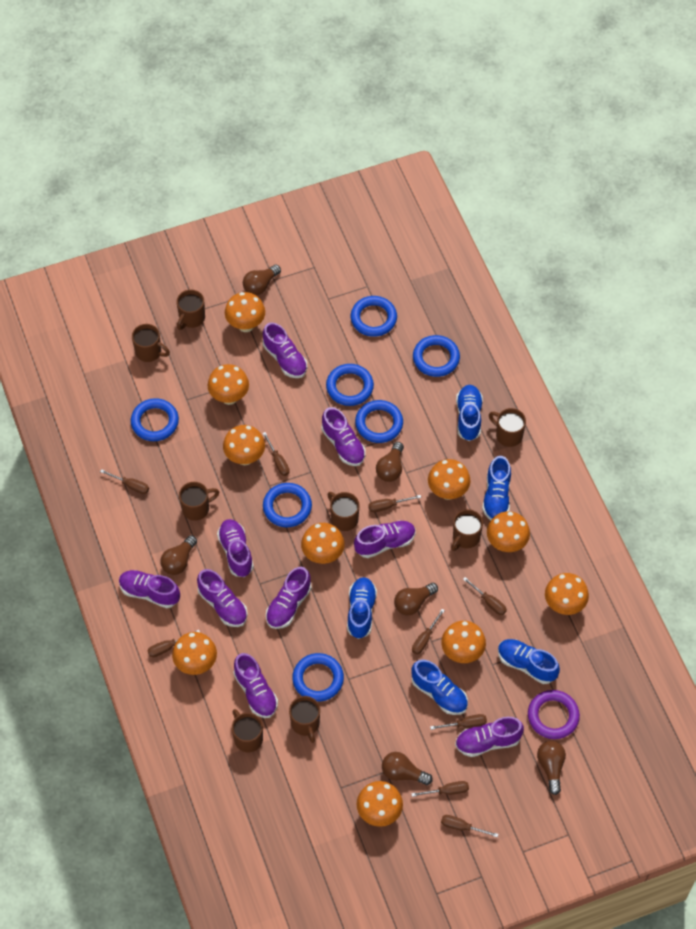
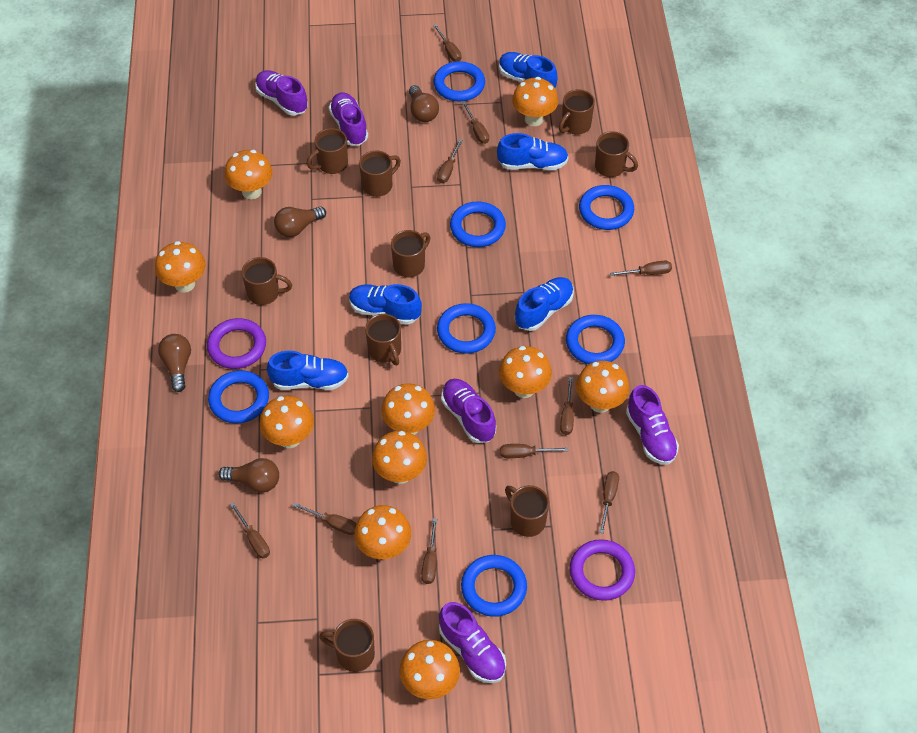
brown light bulb: [161,535,197,575] [243,264,281,295] [376,442,404,482] [382,752,433,785] [394,583,438,616] [537,741,566,795] = 6 -> [158,334,191,392] [219,458,279,492] [274,207,326,237] [409,85,439,122] = 4
brown mug: [132,324,170,362] [176,290,205,330] [179,482,219,521] [232,709,263,752] [289,696,320,743] [327,492,360,531] [452,509,483,551] [489,408,526,447] = 8 -> [242,257,292,305] [307,128,348,174] [319,619,375,672] [359,150,401,197] [365,314,401,365] [391,230,430,277] [505,485,549,537] [559,89,595,135] [595,131,638,177] = 9
brown screwdriver: [100,469,149,494] [148,630,200,657] [263,432,290,476] [369,495,421,512] [411,781,469,797] [412,609,445,654] [430,714,487,730] [441,815,498,838] [463,577,507,615] = 9 -> [230,502,270,559] [293,503,357,535] [421,518,437,584] [433,24,461,62] [437,139,463,183] [462,102,489,144] [500,444,568,458] [560,377,574,435] [599,471,619,534] [610,261,672,276] = 10
purple ring: [528,690,580,739] = 1 -> [207,318,266,369] [570,539,635,601] = 2
purple shoe: [119,570,180,608] [197,569,248,627] [217,519,254,577] [233,653,278,718] [263,323,307,378] [266,567,312,629] [321,407,366,466] [354,520,416,558] [455,717,524,757] = 9 -> [255,70,308,115] [329,92,368,146] [439,602,506,683] [441,379,496,443] [626,385,679,465] = 5

